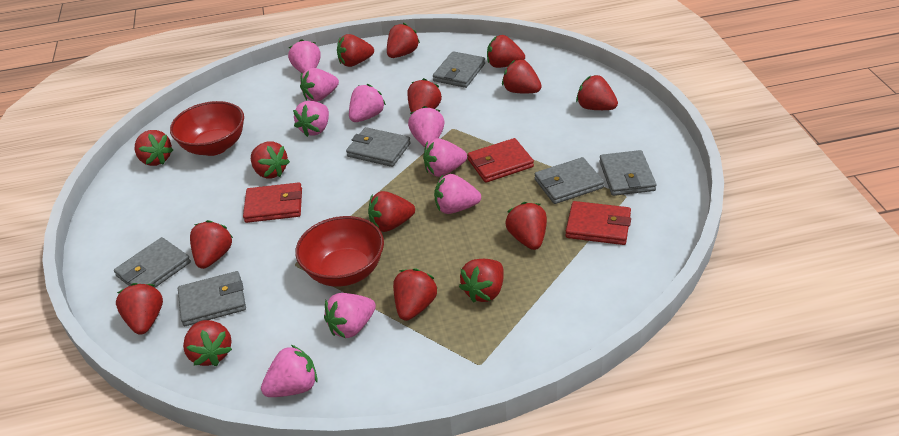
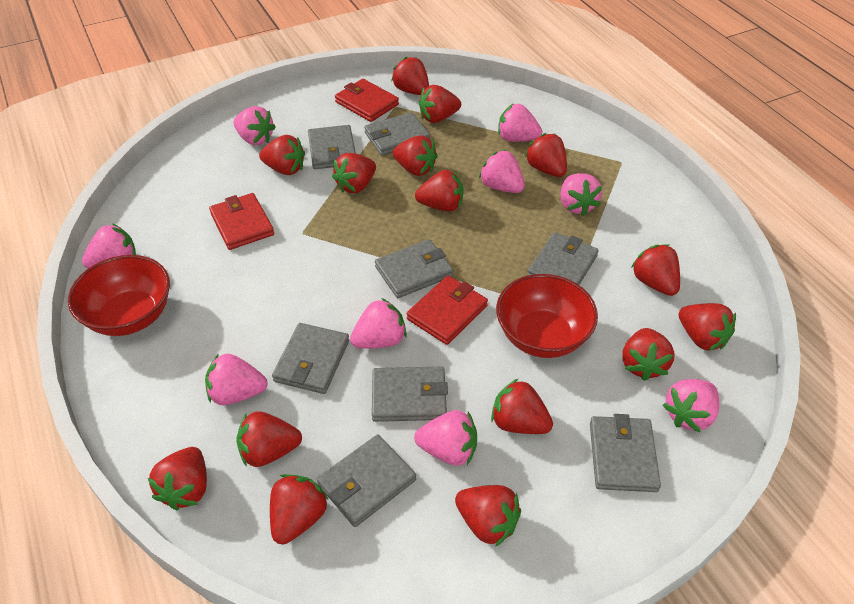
grey wallet: [114,237,191,288] [178,271,246,326] [346,127,411,167] [433,51,485,88] [535,157,604,204] [599,150,656,196] = 6 -> [272,323,349,394] [308,125,356,169] [317,434,416,527] [364,112,430,156] [372,366,448,422] [375,239,453,298] [527,232,599,285] [590,414,661,492] = 8

